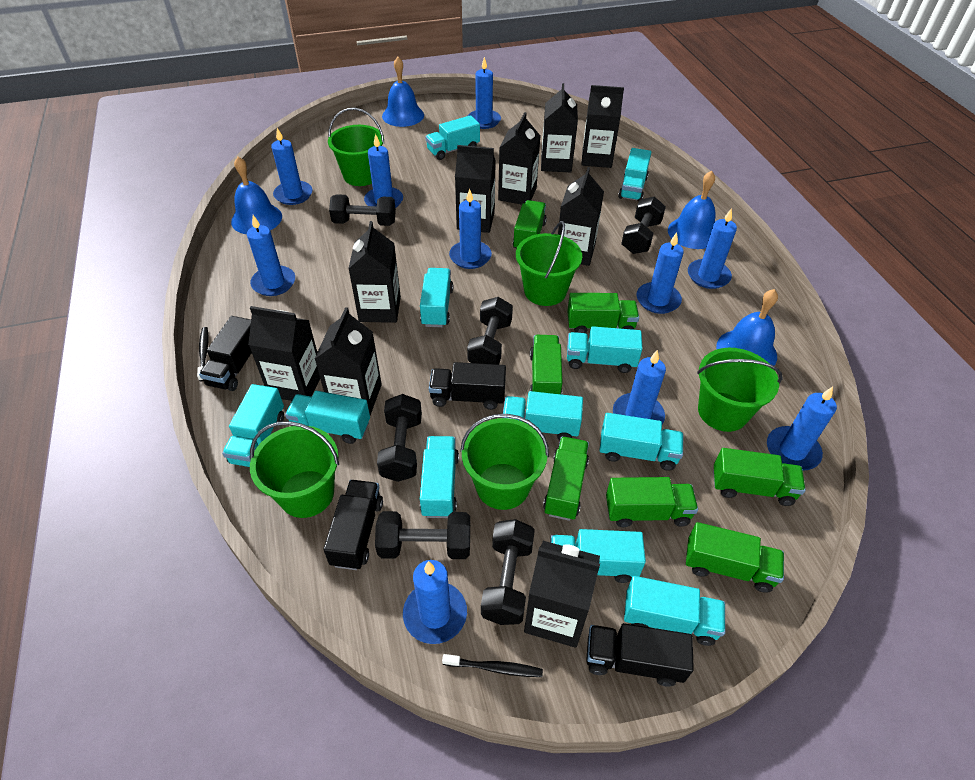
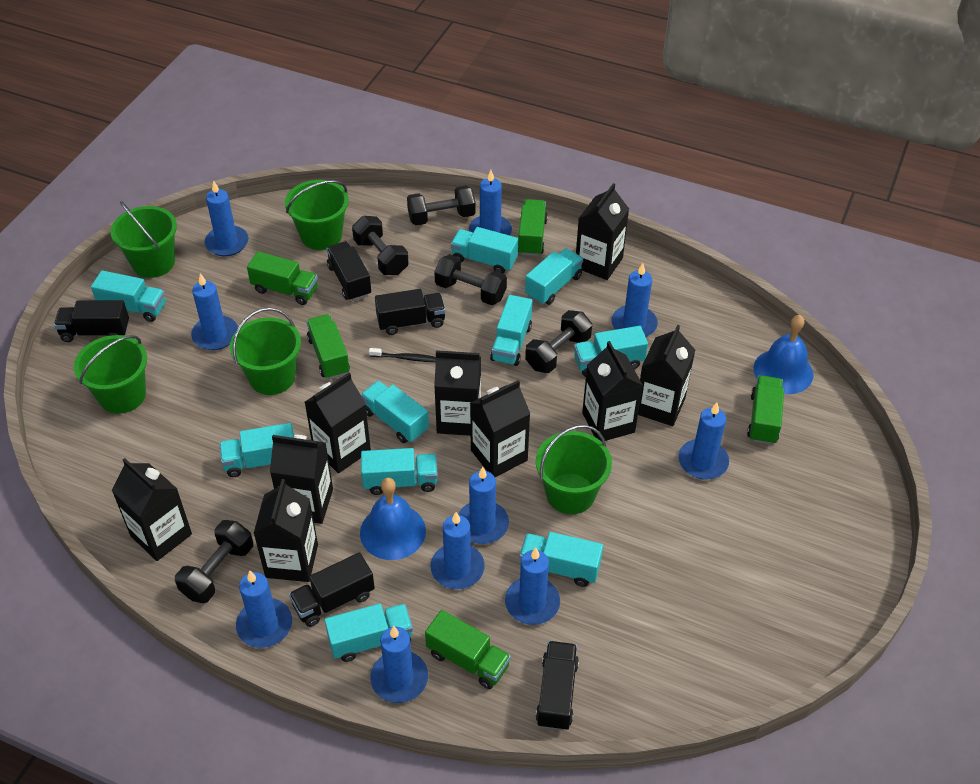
black dumbbell: [329,194,396,226] [375,511,470,559] [377,394,422,482] [467,297,513,365] [481,519,535,625] [621,197,666,254] = 6 -> [175,520,253,603] [352,216,409,275] [407,185,476,225] [434,254,507,305] [525,310,592,373] = 5
black toothbrush: [197,327,208,381] [442,654,543,677] = 2 -> [369,348,436,362] = 1
black truck: [199,316,253,391] [323,480,383,570] [429,362,506,410] [586,623,694,687] = 4 -> [54,300,129,342] [289,552,375,627] [326,241,371,301] [375,289,446,335] [536,641,579,731] = 5
blue bell: [231,157,282,234] [382,57,424,127] [668,171,715,249] [716,289,778,366] = 4 -> [360,478,426,560] [753,315,813,394] = 2
green truck: [513,200,547,248] [530,335,562,395] [543,437,589,521] [567,293,639,333] [606,477,698,527] [686,522,784,593] [713,448,806,506] = 7 -> [247,251,318,305] [307,314,350,379] [425,610,511,689] [518,199,548,256] [747,375,784,445] = 5
turquoise truck: [222,384,284,467] [285,391,370,444] [420,268,453,327] [420,436,459,518] [425,115,480,160] [503,391,583,440] [550,529,646,583] [567,326,642,373] [599,413,683,471] [618,148,651,202] [624,576,725,646] = 11 -> [91,270,166,322] [219,423,294,477] [325,604,413,662] [360,381,429,443] [361,448,438,495] [451,227,518,273] [490,295,533,366] [519,532,603,587] [525,248,583,305] [574,326,648,377] = 10

